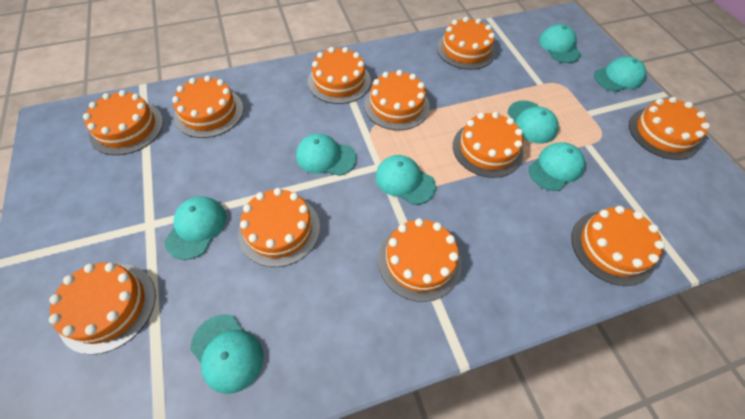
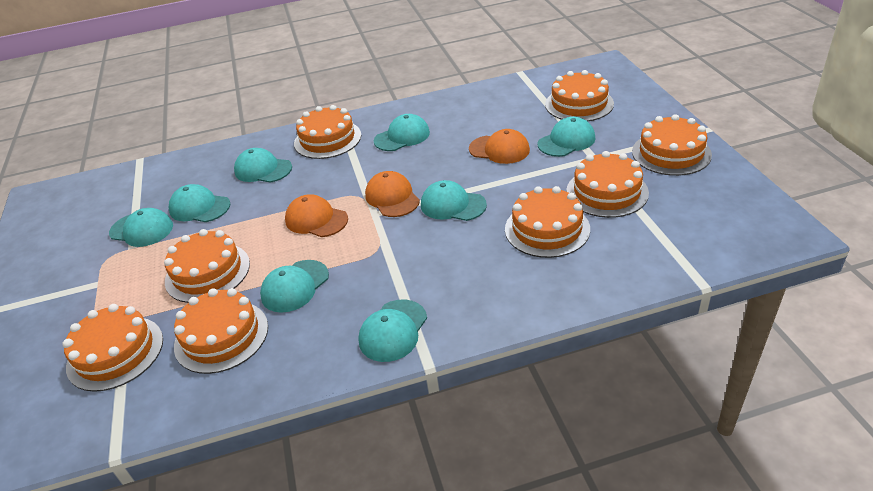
orange cake: [49,263,156,355] [83,90,163,155] [172,75,244,138] [238,188,320,267] [308,47,371,104] [364,70,430,130] [378,218,462,302] [437,17,496,70] [453,112,523,178] [571,206,665,286] [629,97,710,160] = 11 -> [62,304,163,392] [164,229,250,303] [174,288,268,374] [294,105,361,159] [505,186,590,258] [545,70,614,121] [566,151,649,218] [632,114,712,176] = 8
orange cap: none = 0 -> [285,194,348,237] [365,171,420,217] [469,129,530,164] = 3

